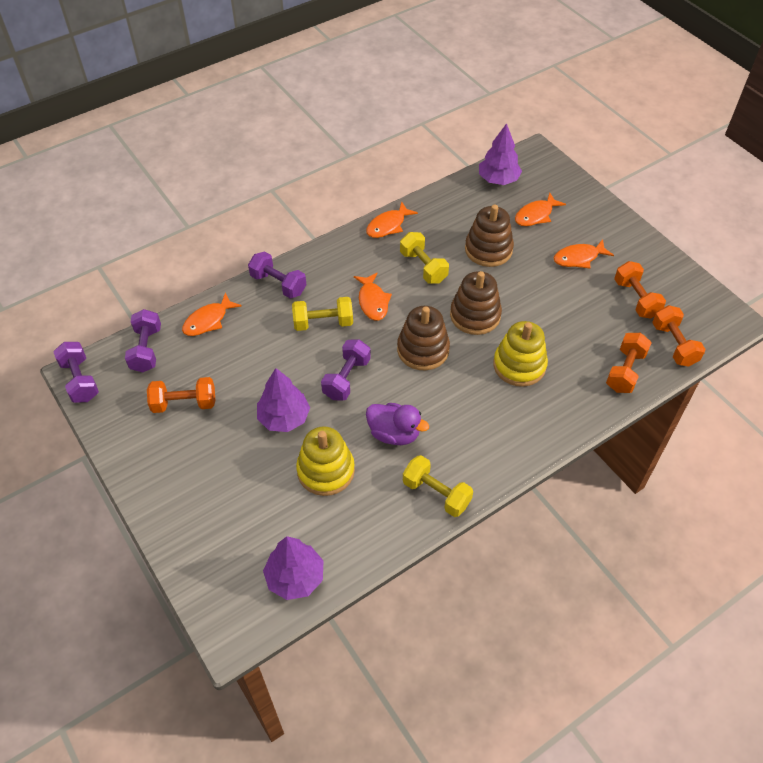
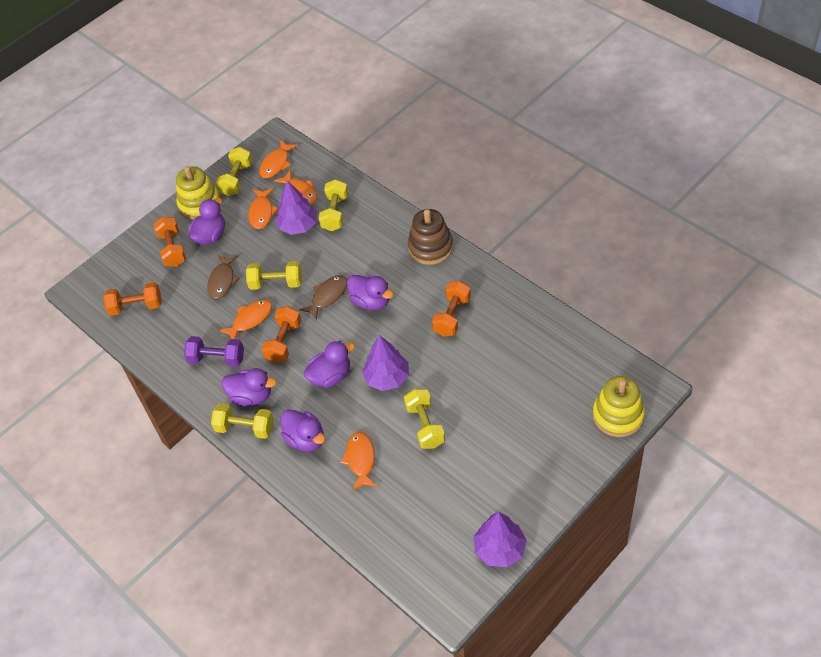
brown fish: none = 0 -> [207,255,240,299] [299,275,347,321] = 2
brown stacking toy: [397,306,450,370] [450,271,502,335] [465,205,514,267] = 3 -> [408,209,453,265] = 1
purple duck: [366,403,429,445] = 1 -> [188,198,225,245] [221,368,276,406] [280,409,325,452] [304,341,355,388] [347,275,394,310] = 5
purple dumbbell: [53,342,99,403] [125,309,161,372] [248,251,307,299] [321,339,371,401] = 4 -> [184,336,244,367] = 1
yellow dumbbell: [292,297,353,331] [400,232,449,284] [403,455,473,517] = 3 -> [211,403,274,439] [216,147,252,196] [246,261,302,290] [319,179,348,231] [404,389,445,449] = 5

